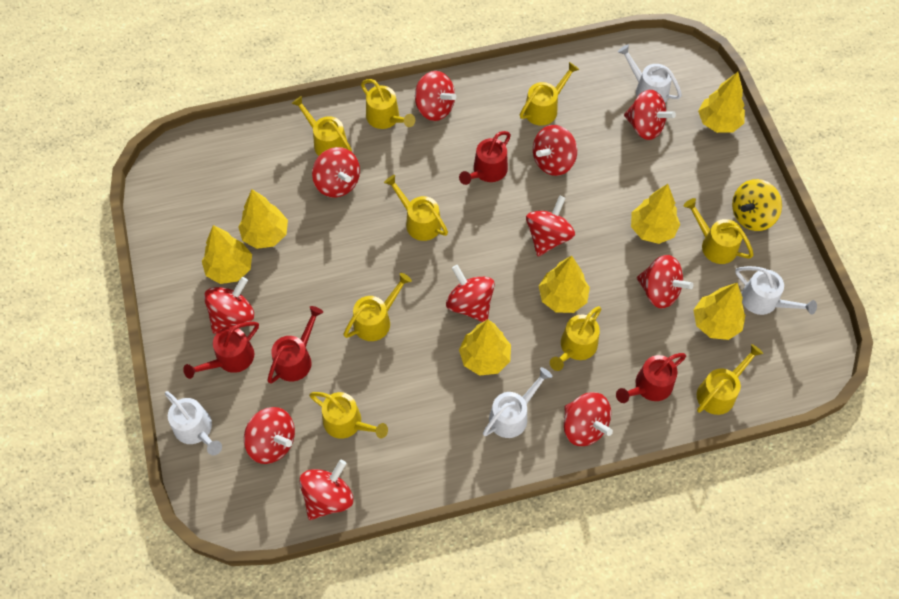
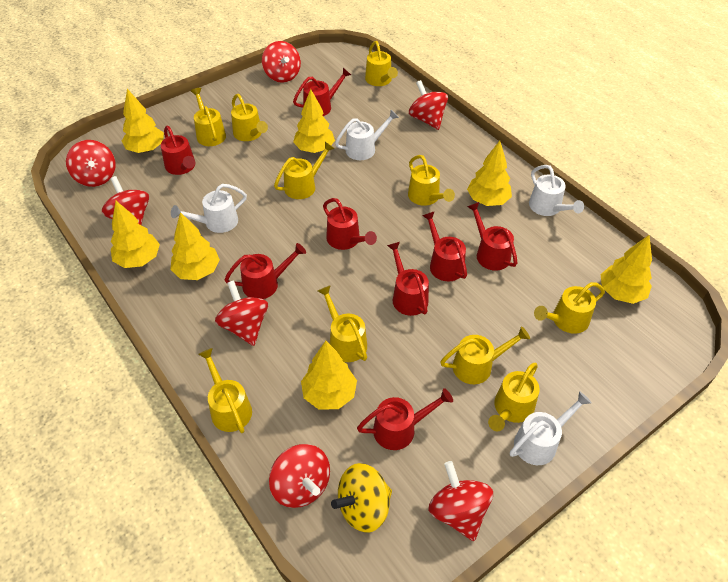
red spinning top: [204,277,254,334] [244,407,295,464] [299,460,353,520] [312,147,360,198] [415,71,456,121] [446,265,495,322] [526,195,575,256] [533,125,577,176] [564,392,613,446] [624,89,676,140] [637,255,693,309] = 11 -> [66,140,116,187] [102,176,149,225] [215,280,268,346] [262,41,301,83] [269,444,330,508] [409,80,448,130] [429,461,493,541] = 7
red watering can: [183,322,259,379] [267,306,323,384] [459,131,511,185] [616,353,686,403] = 4 -> [161,126,195,175] [224,243,306,299] [293,68,351,116] [323,198,377,250] [357,388,453,450] [387,242,429,316] [422,211,467,281] [467,202,518,271] = 8
yellow watering can: [291,96,352,156] [309,392,388,439] [343,273,412,341] [361,79,415,129] [384,175,448,241] [520,62,579,126] [550,306,601,371] [684,198,754,264] [697,344,763,415] = 9 -> [191,88,226,146] [198,348,252,433] [231,94,268,141] [274,142,335,199] [318,285,367,362] [365,41,398,86] [408,155,455,206] [440,326,530,384] [488,363,540,431] [534,282,605,334] = 10

